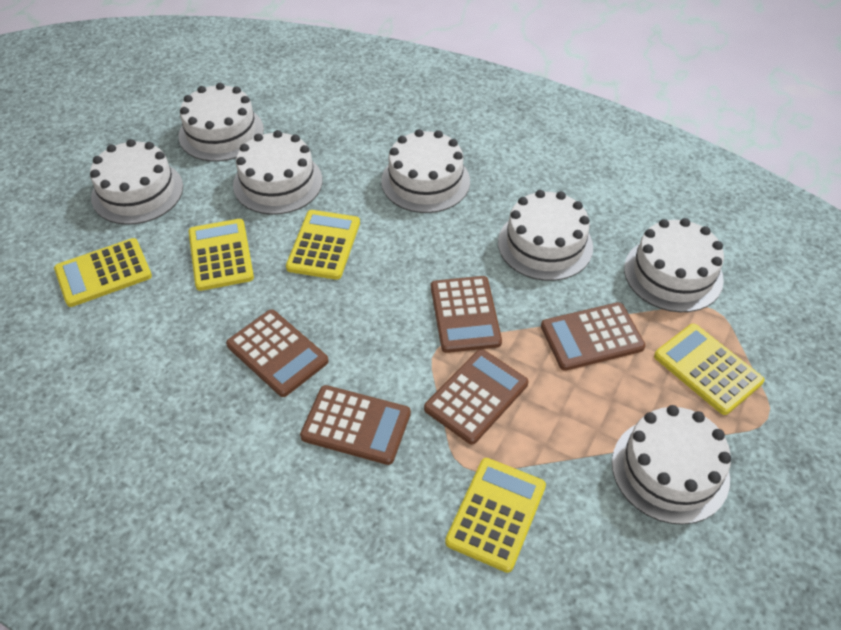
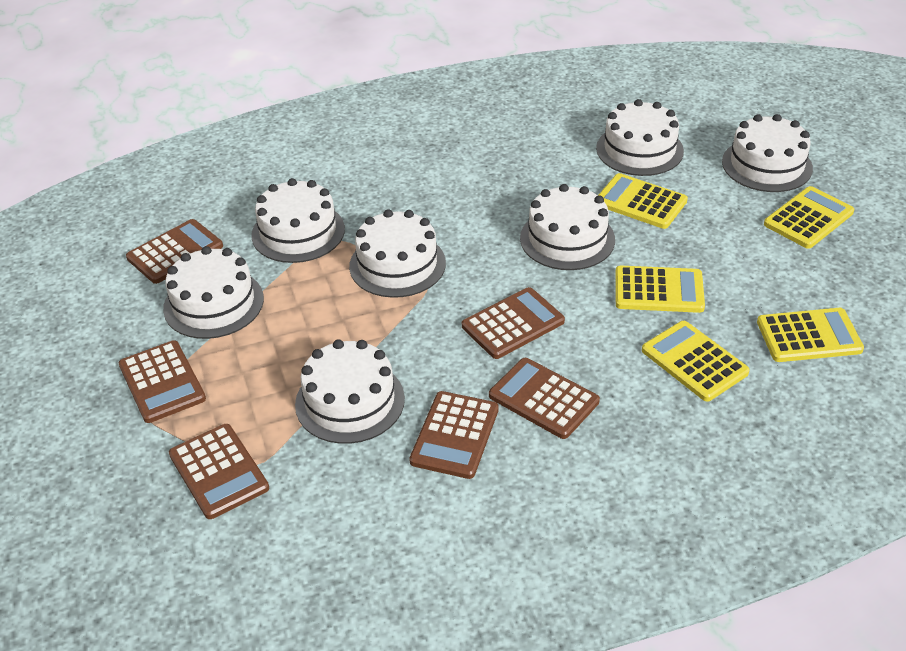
brown calculator: [226,309,329,397] [300,385,411,465] [424,349,528,445] [431,276,502,353] [541,302,645,371] = 5 -> [119,340,206,423] [126,219,223,284] [169,424,269,519] [409,391,499,479] [462,287,565,359] [489,358,600,439] = 6

